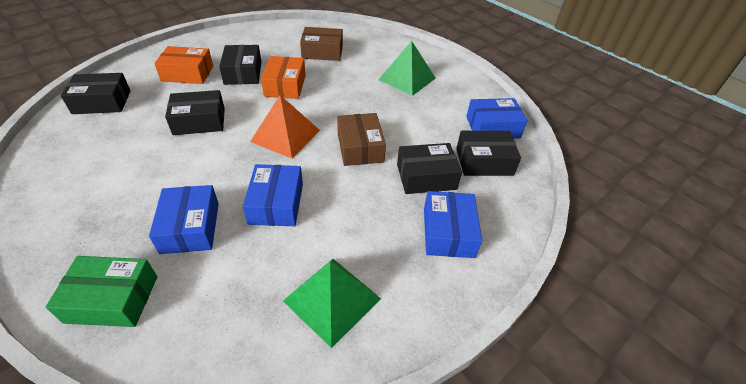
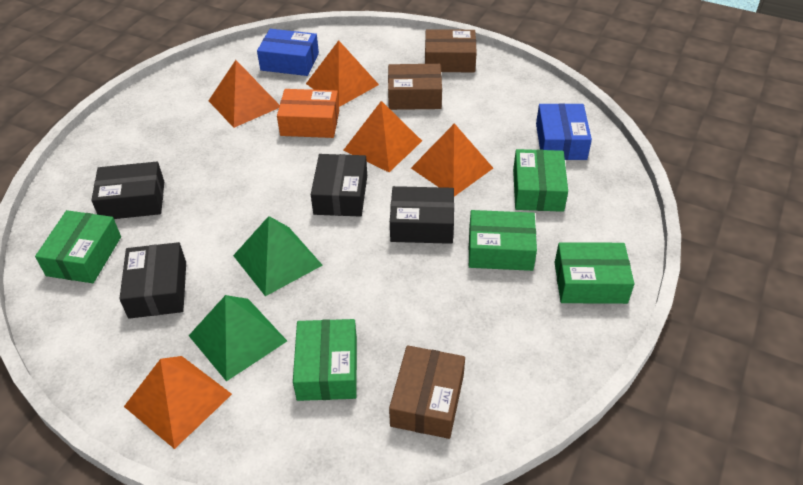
black box: [61,73,131,114] [165,90,225,135] [219,45,261,85] [397,143,462,194] [456,131,521,176] = 5 -> [91,162,164,219] [119,242,186,319] [311,154,367,217] [390,186,454,244] = 4
blue box: [149,185,219,254] [243,164,303,226] [424,191,482,258] [466,98,528,139] = 4 -> [257,29,319,76] [536,103,592,160] = 2
brown box: [300,27,343,61] [337,113,386,166] = 2 -> [388,64,442,110] [389,345,465,439] [425,29,477,72] = 3
green box: [46,256,157,327] = 1 -> [35,210,121,283] [293,319,357,401] [469,210,537,271] [513,149,568,212] [554,242,634,304] = 5
orange box: [154,46,213,84] [261,56,306,99] = 2 -> [277,89,339,138] = 1
orange pyramid: [250,95,320,159] = 1 -> [124,356,232,449] [209,60,280,128] [306,40,379,107] [343,101,422,172] [411,123,493,196] = 5

